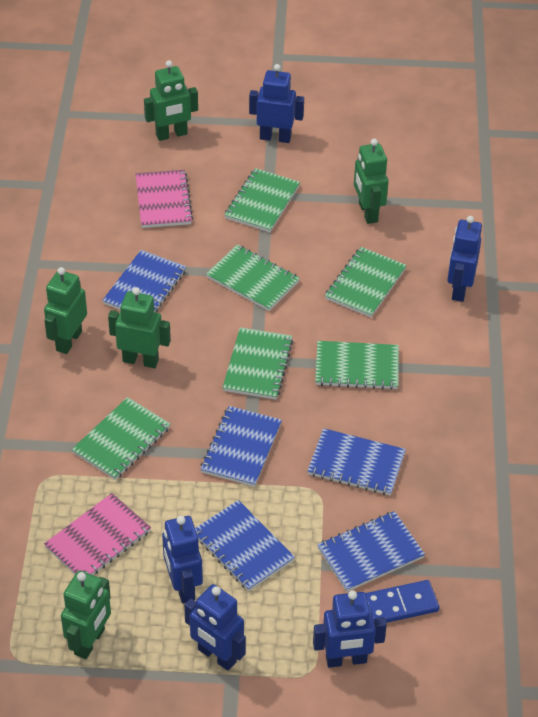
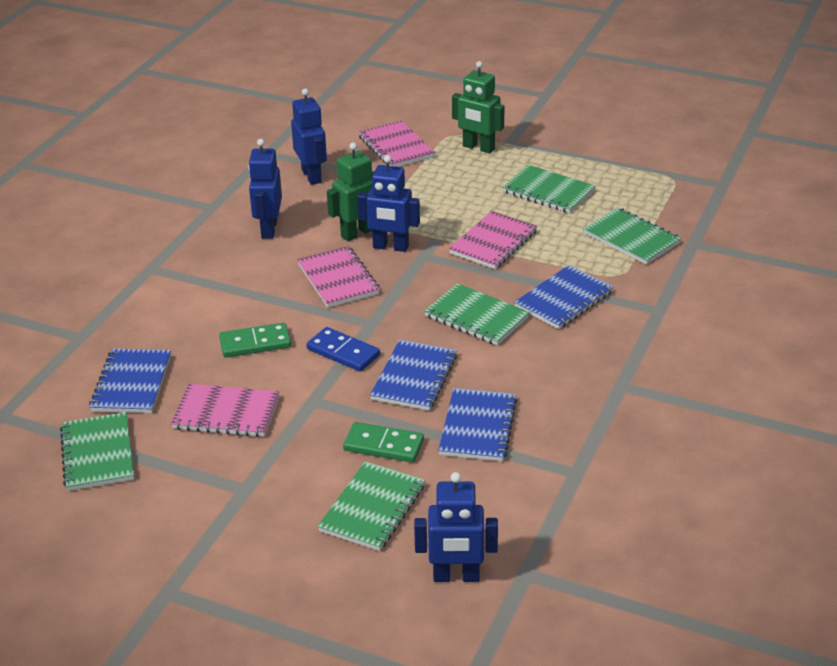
blue notebook: [102,250,186,312] [195,500,295,591] [201,406,282,487] [308,428,406,495] [317,511,425,592] = 5 -> [89,349,171,413] [370,340,457,411] [438,388,517,461] [514,265,613,329] = 4
blue robot: [162,516,203,603] [184,584,246,671] [249,64,304,143] [313,590,387,668] [447,216,482,302] = 5 -> [248,139,282,238] [291,88,327,185] [357,155,420,252] [414,472,498,582] = 4
green domino: none = 0 -> [219,323,291,358] [343,422,424,463] = 2
green notebook: [72,397,170,480] [206,245,300,311] [222,327,293,400] [225,168,300,232] [315,341,399,390] [325,247,407,317] = 6 -> [60,412,134,491] [318,461,425,551] [424,283,530,345] [502,165,595,213] [583,207,681,264] = 5
green robot: [44,267,87,354] [61,570,111,659] [108,287,171,368] [144,60,198,141] [354,139,388,224] = 5 -> [327,142,374,242] [452,61,505,154] = 2
pink notebook: [44,493,151,575] [136,170,193,228] = 2 -> [171,384,280,437] [297,246,380,308] [358,120,435,167] [449,211,537,269] = 4

